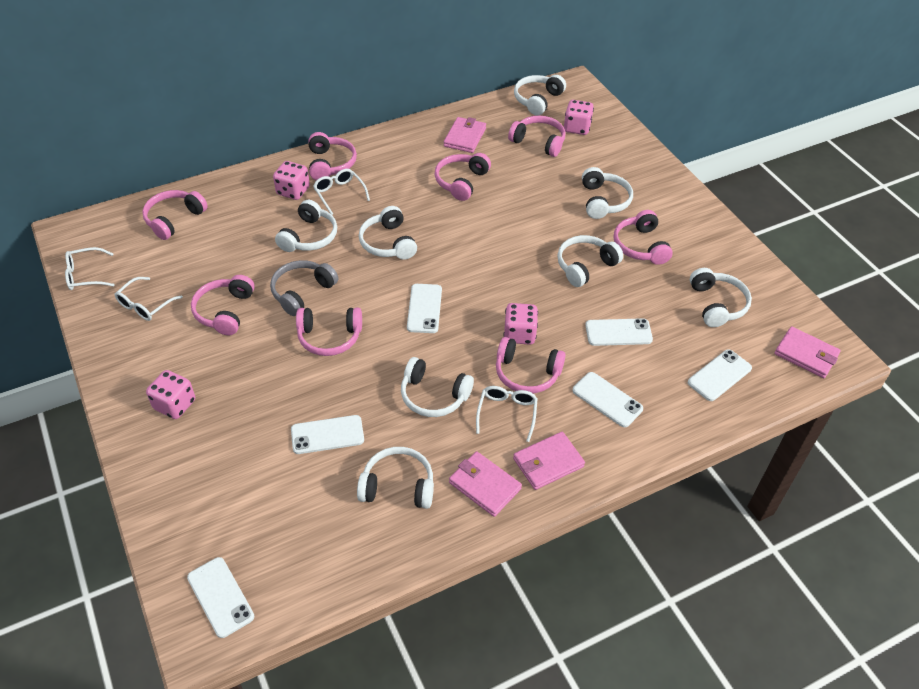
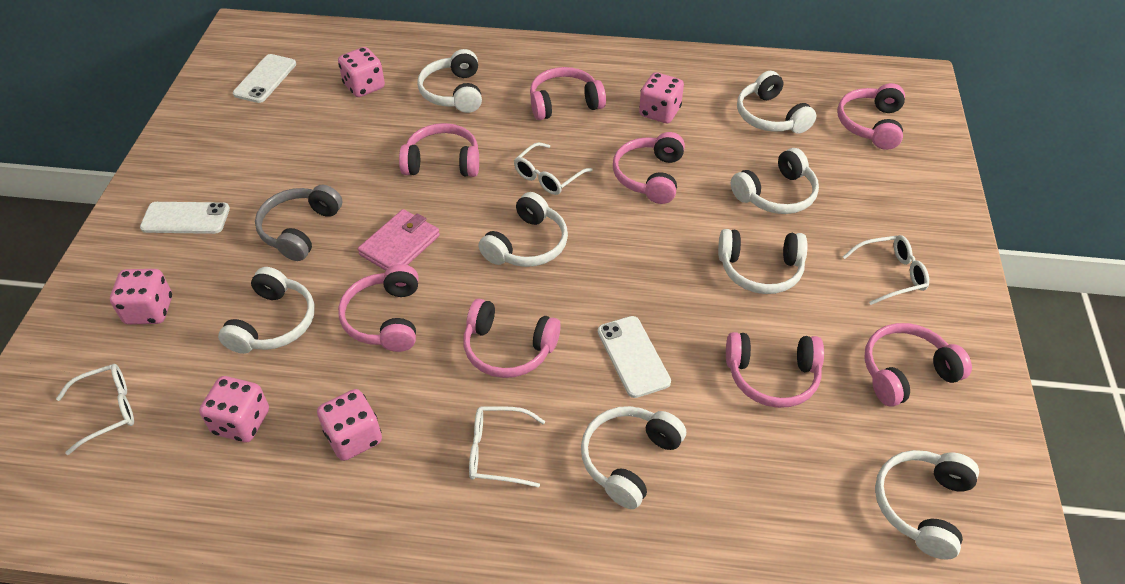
pink dice: [146,370,195,419] [273,161,310,200] [504,303,538,345] [564,100,594,135] = 4 -> [110,269,172,325] [199,376,269,442] [317,389,382,461] [338,47,385,97] [639,72,684,123] = 5
pink wallet: [444,117,486,153] [449,451,522,517] [513,432,585,490] [774,326,841,378] = 4 -> [358,209,440,271] = 1
white phone: [187,557,254,638] [291,415,364,454] [407,284,442,333] [572,372,643,427] [585,318,653,346] [688,349,752,401] = 6 -> [140,202,230,234] [233,54,296,103] [598,316,671,398] = 3

